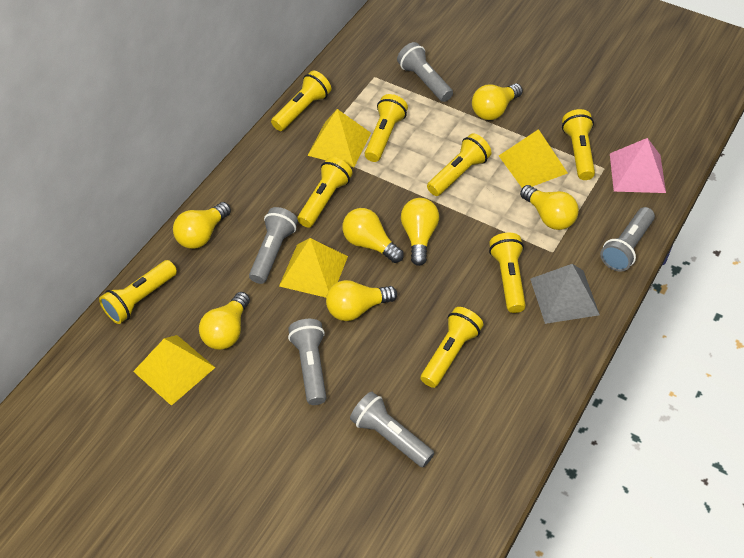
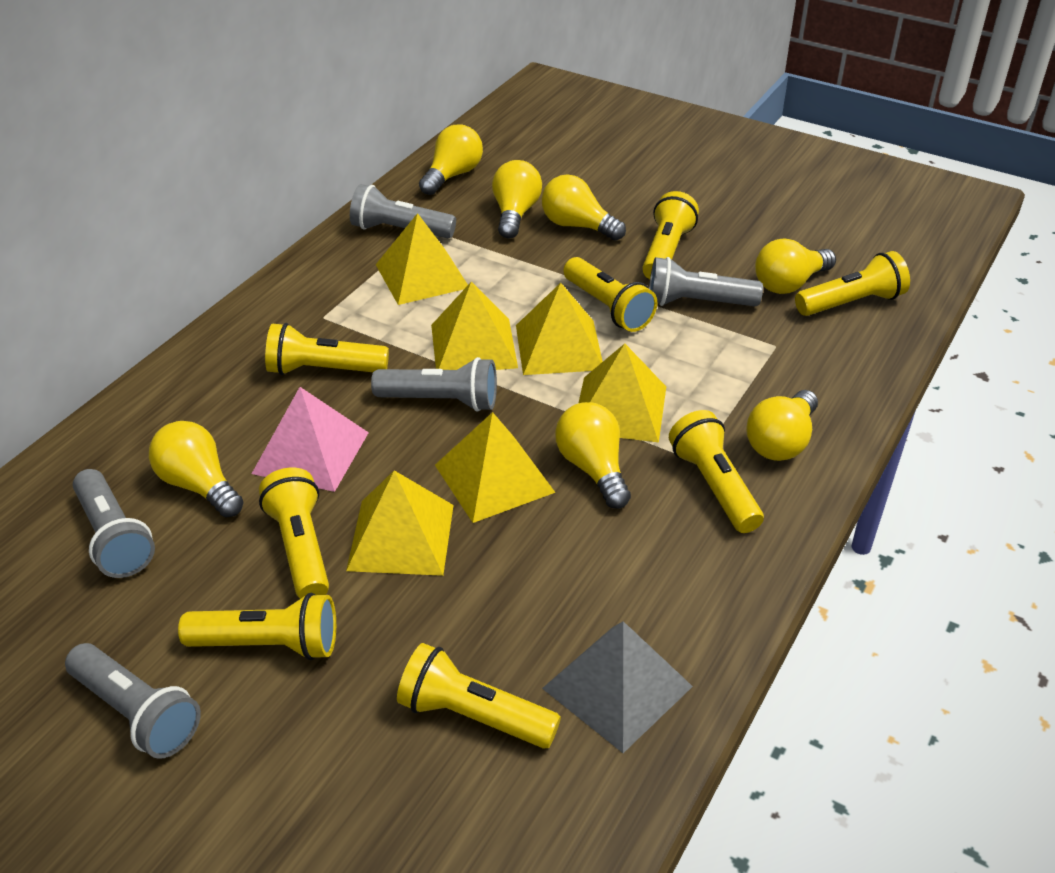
yellow pyramid: [133,335,215,406] [279,238,348,298] [307,109,371,167] [499,129,568,188] = 4 -> [346,470,454,576] [376,213,468,305] [431,282,518,370] [435,412,556,523] [516,283,603,375] [579,344,666,442] = 6

